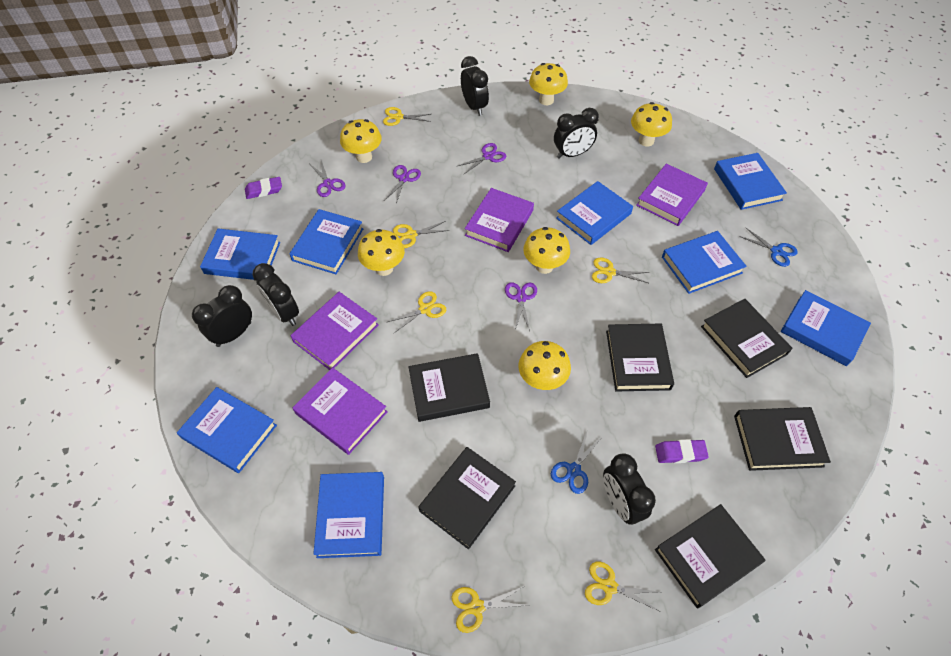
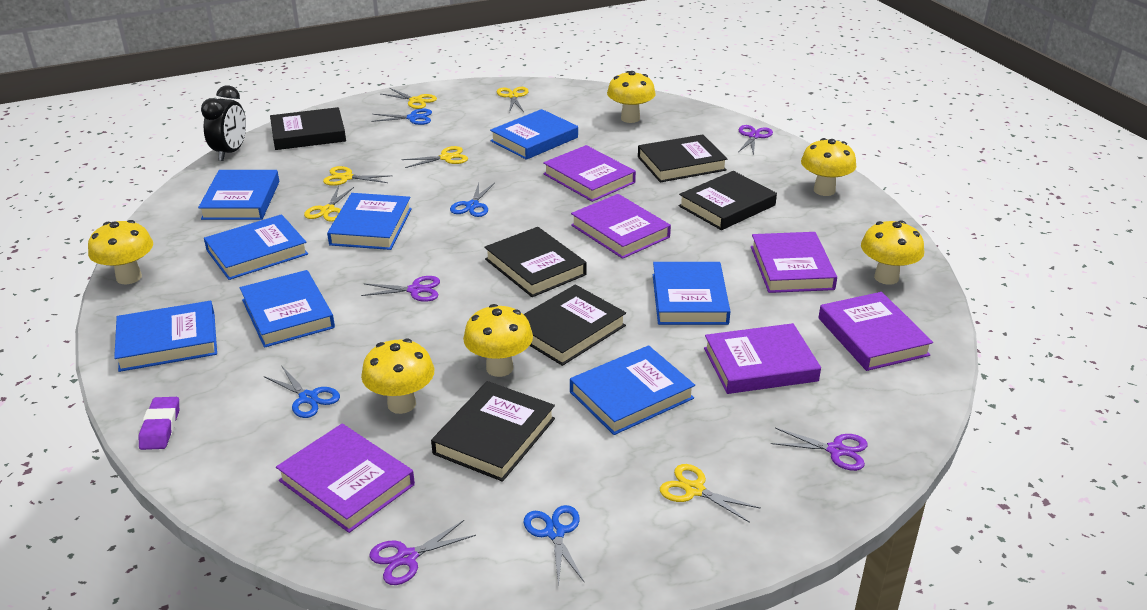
black clock: [192,285,252,347] [253,263,299,326] [461,56,489,116] [554,108,599,159] [603,454,656,525] = 5 -> [201,85,246,161] = 1
blue scissors: [551,429,603,494] [739,228,798,267] = 2 -> [264,365,340,418] [371,109,432,125] [450,183,495,217] [523,505,585,587] = 4
purple book: [290,292,379,370] [293,367,388,455] [465,188,534,252] [636,164,708,226] = 4 -> [276,424,415,533] [543,145,636,202] [571,194,671,259] [704,323,821,394] [751,232,837,293] [818,292,933,371] = 6
purple eraser: [245,177,282,199] [655,439,709,463] = 2 -> [139,397,179,450] = 1

